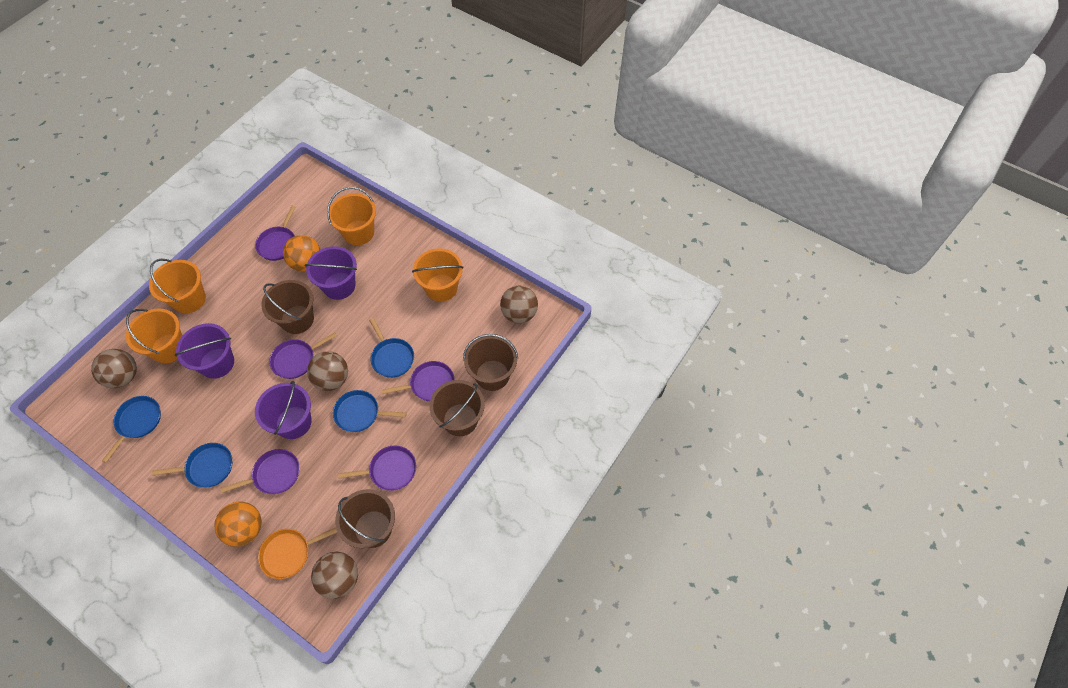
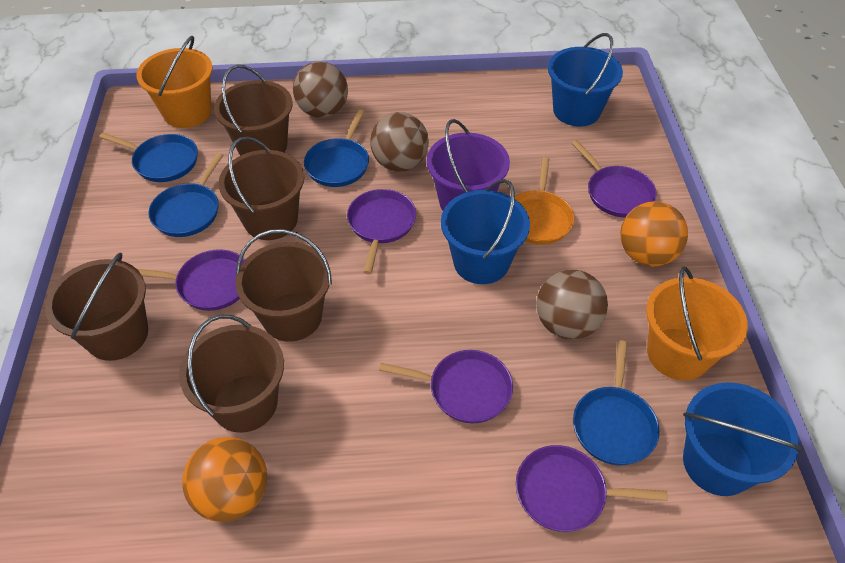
blue bucket: none = 0 -> [441,179,530,284] [548,33,623,126] [683,382,803,496] = 3
brown ball: [91,349,137,388] [307,351,348,391] [311,552,358,599] [500,286,538,323] = 4 -> [293,61,348,118] [370,112,429,172] [536,269,608,339] = 3
brown bucket: [261,280,314,334] [335,489,395,548] [430,380,485,436] [463,334,518,391] = 4 -> [45,253,148,361] [179,315,284,433] [214,65,293,156] [218,137,304,240] [236,229,332,342] = 5
orange bucket: [126,308,183,363] [149,259,206,313] [327,187,376,245] [412,248,464,302] = 4 -> [136,36,213,128] [646,267,748,381] = 2
purple bucket: [175,323,234,379] [255,381,312,439] [305,246,357,300] = 3 -> [427,119,510,210] = 1

